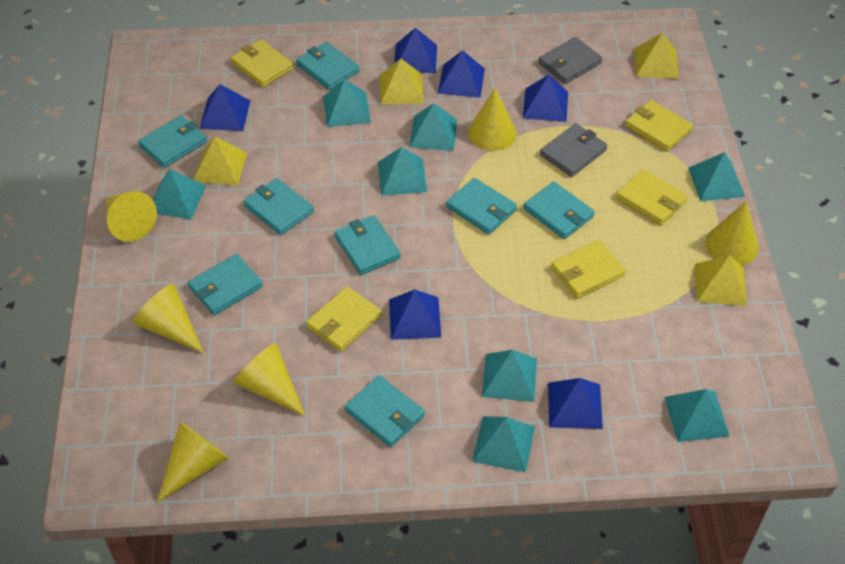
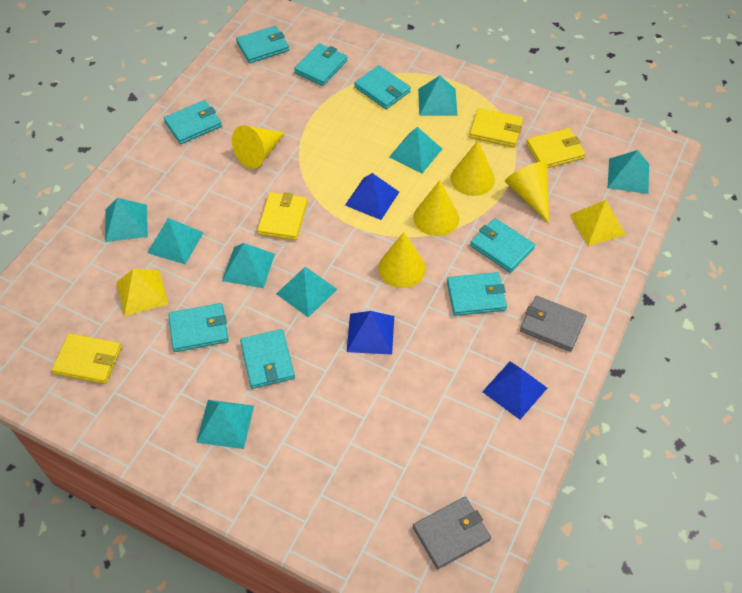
blue pyramid: [200,84,250,131] [389,289,441,340] [394,28,437,73] [438,50,485,98] [523,75,568,122] [548,378,603,429] = 6 -> [345,173,399,220] [347,311,394,355] [482,361,547,420] = 3
yellow cone: [106,191,157,242] [133,284,204,353] [157,422,229,503] [233,343,305,416] [468,88,517,151] [706,201,759,265] = 6 -> [232,125,285,169] [378,232,426,288] [413,180,459,236] [450,141,495,196] [505,161,549,223] = 5
yellow pyramid: [193,137,248,186] [380,59,424,105] [635,33,679,79] [695,255,747,306] = 4 -> [117,269,168,316] [570,200,626,246] = 2
yellow wallet: [230,39,294,87] [306,286,382,352] [551,240,626,299] [616,169,688,225] [625,100,693,152] = 5 -> [52,333,121,384] [257,192,308,240] [469,108,523,147] [526,128,585,168] = 4

